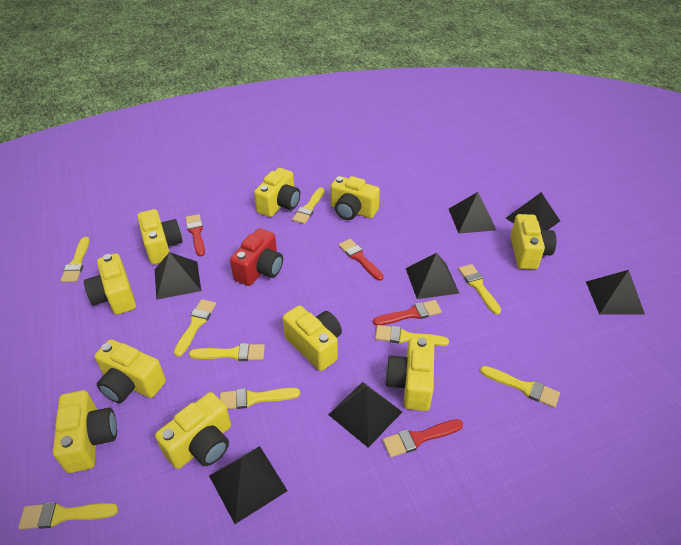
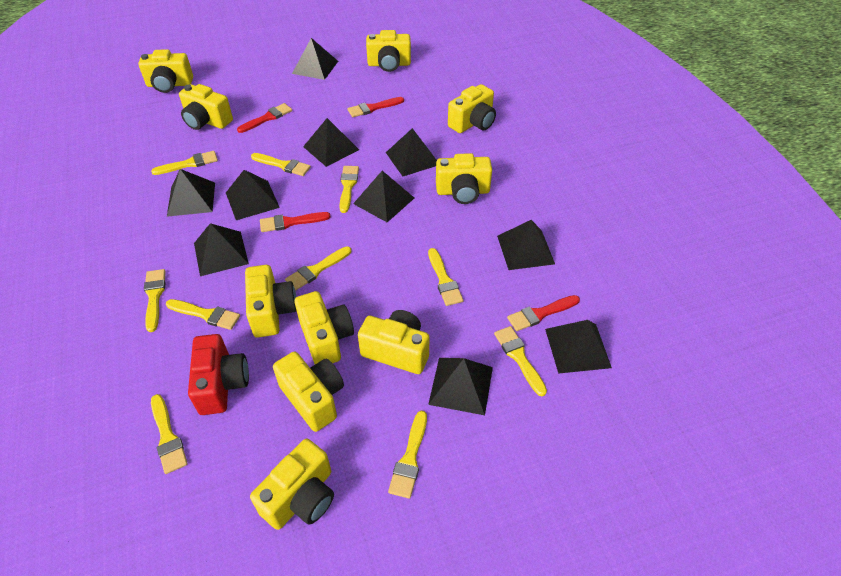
black pyramid: [155,252,201,300] [209,446,288,524] [328,382,402,448] [406,253,460,299] [449,192,496,234] [505,192,560,230] [586,270,645,315] = 7 -> [167,169,215,217] [194,223,249,276] [226,170,280,220] [292,38,338,80] [303,118,359,167] [353,171,414,222] [386,128,437,176] [428,358,493,415] [497,220,555,270] [545,320,612,374] = 10
yellow brush: [18,502,118,530] [60,237,89,282] [174,299,216,357] [189,343,265,361] [220,388,300,410] [292,188,324,224] [375,325,449,346] [458,264,501,315] [480,366,560,408] = 9 -> [144,269,166,332] [151,151,218,175] [151,394,188,474] [166,299,240,330] [251,153,311,176] [285,246,351,291] [339,166,359,213] [388,411,427,499] [428,248,463,306] [494,326,547,396] = 10

